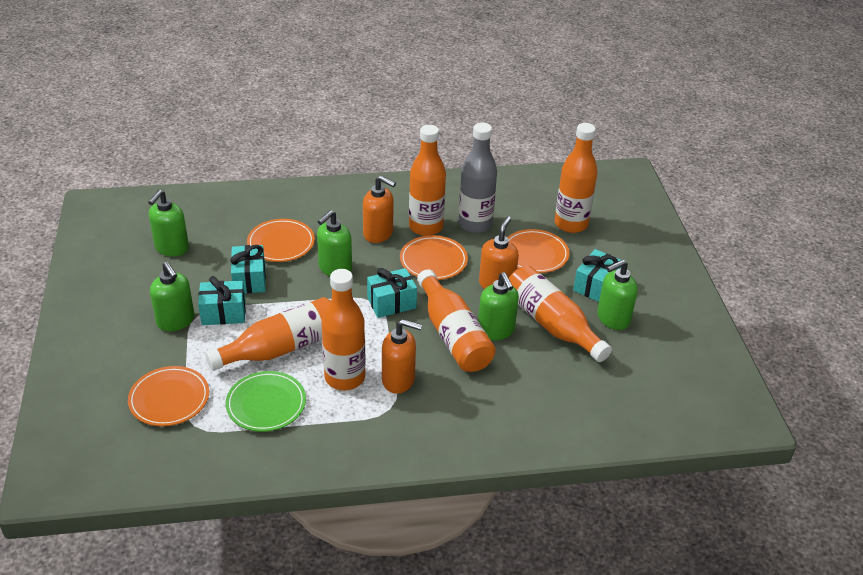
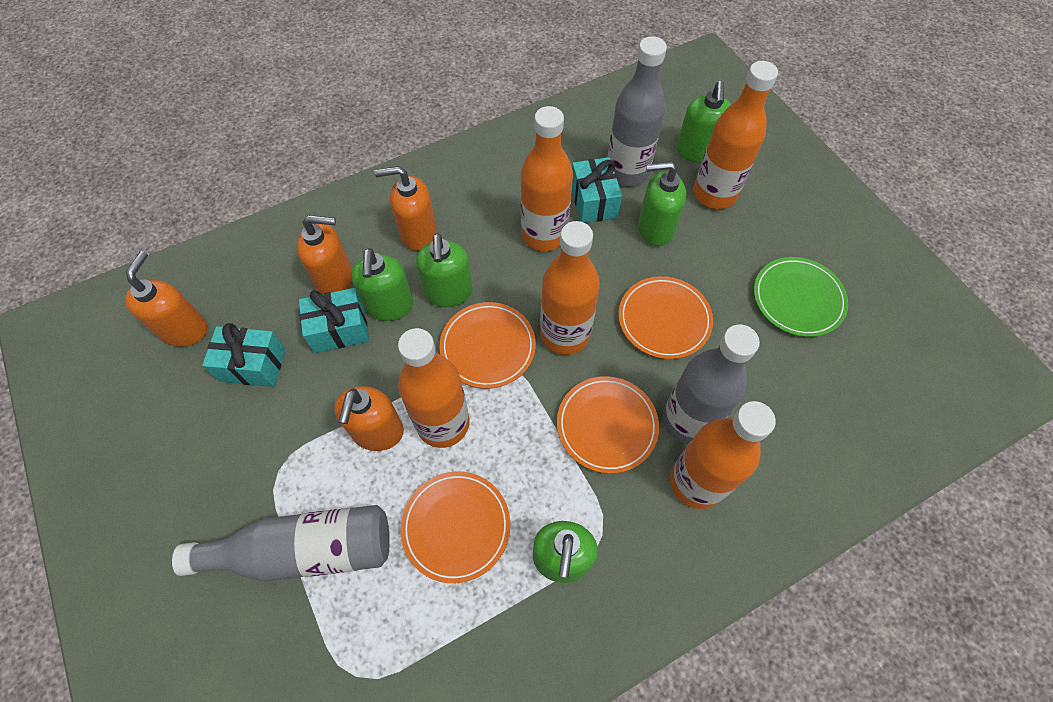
grey bottle: [458,122,497,233] = 1 -> [172,505,390,581] [608,37,667,186] [662,324,760,444] = 3
orange bottle: [205,297,331,371] [322,269,366,390] [409,125,446,236] [417,269,496,372] [509,266,612,362] [554,123,598,233] = 6 -> [398,328,470,448] [521,106,573,251] [540,221,600,355] [670,401,776,509] [693,61,778,209] = 5
orange soap dispenser: [363,176,396,243] [382,319,422,394] [479,216,519,289] = 3 -> [125,251,207,347] [297,215,352,294] [334,386,404,451] [374,166,437,251] = 4
turquoise gift: [198,276,246,325] [230,245,266,293] [367,268,417,318] [573,249,621,302] = 4 -> [202,323,286,387] [299,288,369,353] [572,157,622,223] = 3

